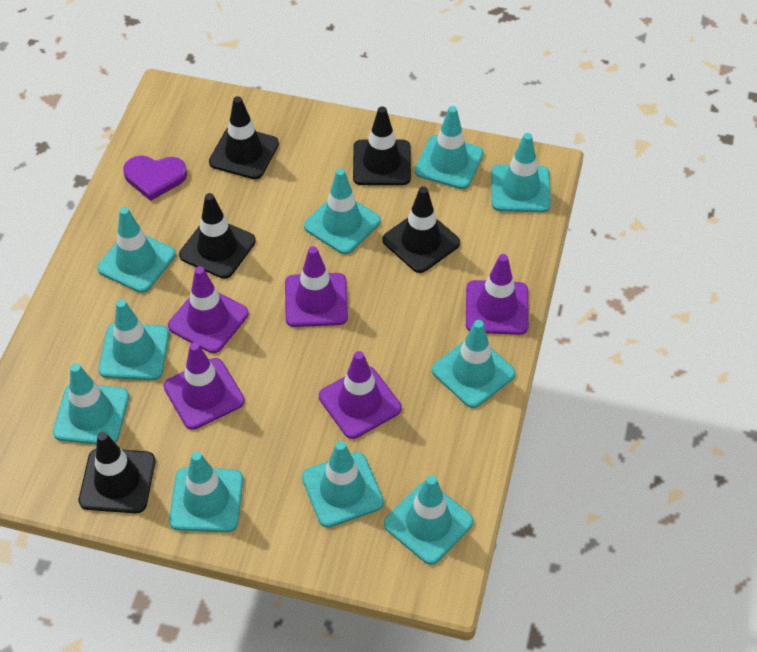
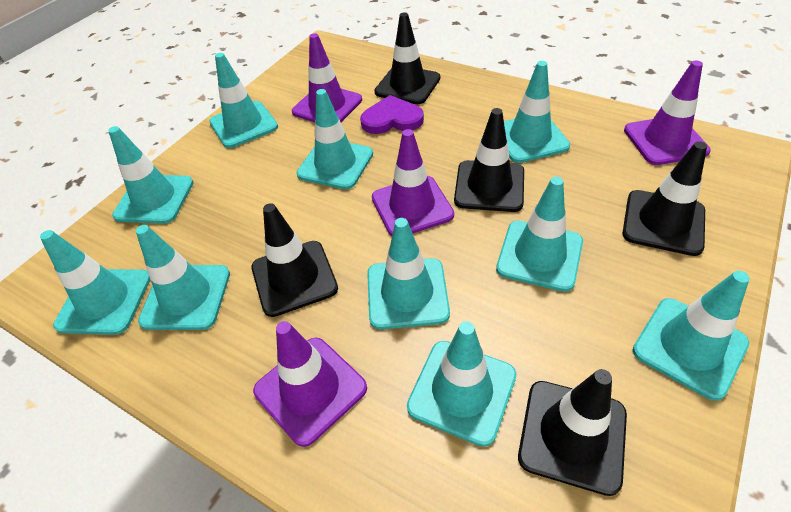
purple traffic cone: [164,342,245,430] [168,266,249,353] [285,246,348,327] [319,351,401,439] [466,254,529,335] = 5 -> [253,321,367,447] [292,33,362,122] [372,129,454,236] [624,61,711,165] = 4

